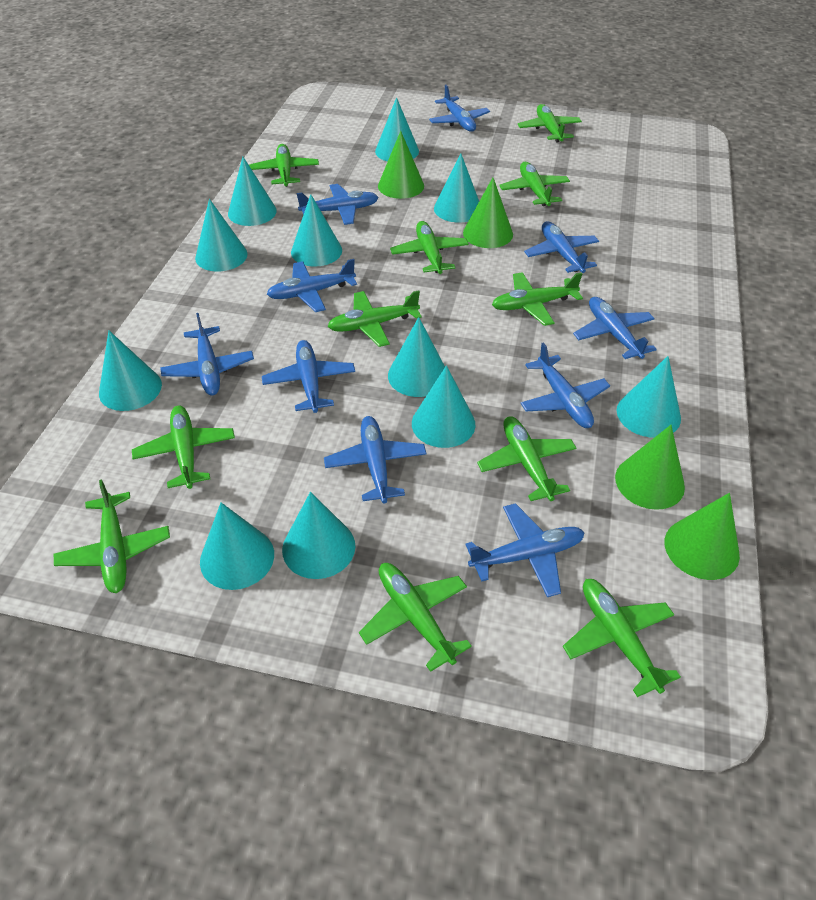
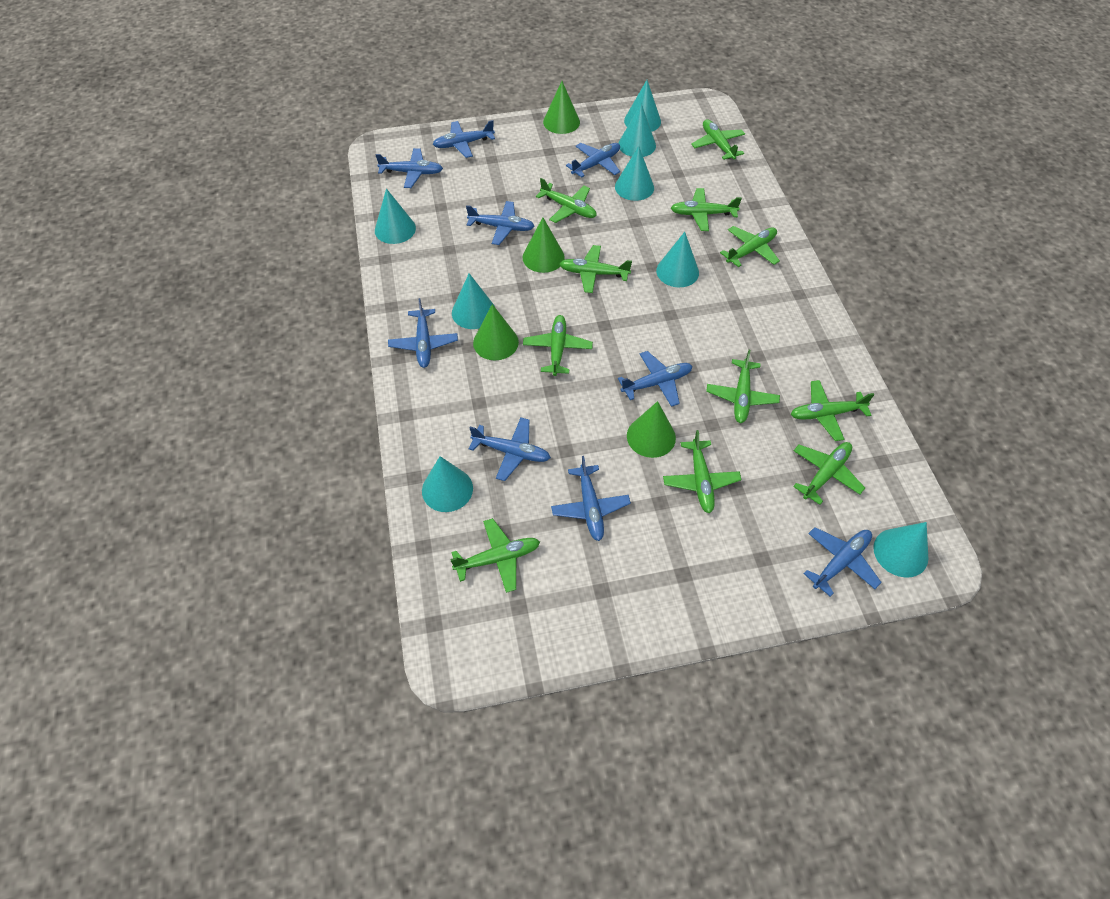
blue plane: [160,313,254,395] [262,340,355,413] [267,259,357,312] [296,184,378,225] [324,416,427,503] [429,85,490,132] [465,503,585,597] [520,342,610,428] [524,221,599,273] [573,297,657,359] = 10 -> [375,148,443,188] [388,298,458,368] [433,120,495,158] [466,201,535,245] [469,418,551,481] [551,456,631,541] [566,143,620,178] [618,351,693,407] [803,527,882,597] = 9
turquoise cone: [99,331,162,411] [195,199,248,272] [200,503,274,590] [228,157,277,226] [282,492,355,579] [291,194,342,267] [375,97,419,161] [388,317,445,397] [412,365,476,448] [434,153,479,222] [617,356,681,438] = 11 -> [375,188,416,244] [422,456,473,512] [452,273,495,329] [615,146,654,201] [618,103,656,157] [624,80,661,132] [656,232,699,287] [873,522,928,578] = 8

